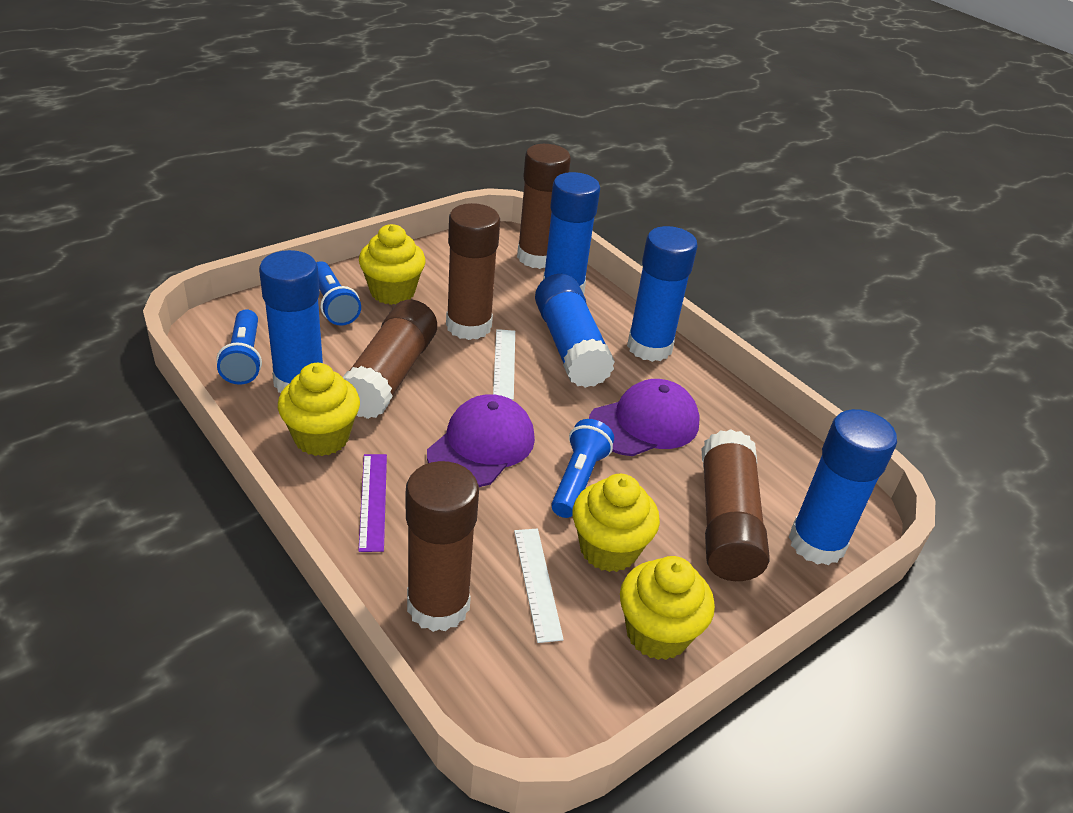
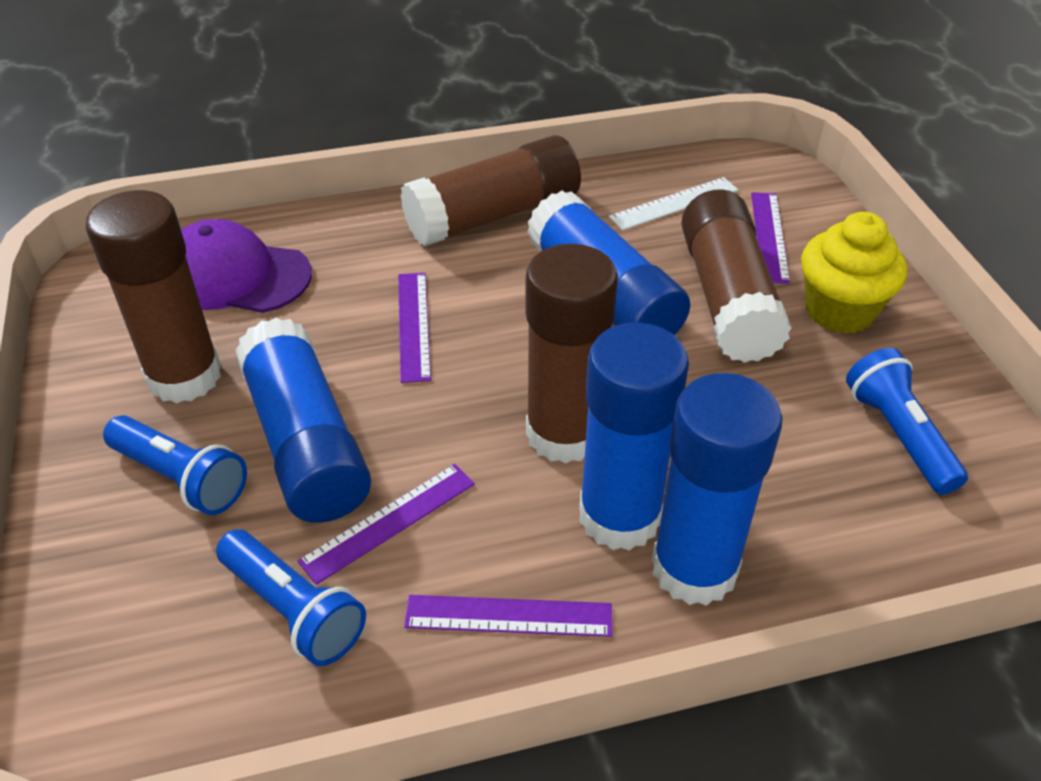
blue glue stick: [259,250,323,393] [535,274,615,388] [543,172,600,294] [627,226,697,362] [789,409,897,565] = 5 -> [235,318,371,523] [527,190,690,335] [579,323,689,551] [652,373,783,606] = 4
brown glue stick: [343,300,437,419] [406,461,479,632] [446,203,500,340] [517,144,571,269] [701,429,770,581] = 5 -> [86,190,221,404] [400,135,581,246] [525,244,618,464] [681,189,792,363] = 4
purple cap: [427,394,535,487] [589,379,700,456] = 2 -> [181,219,312,313] = 1
purple ruler: [358,454,387,552] = 1 -> [297,464,475,585] [398,273,431,383] [404,595,613,637] [751,192,790,284] = 4
white ruler: [493,329,515,400] [514,529,564,643] = 2 -> [609,177,738,231] = 1
yellow cupcake: [278,363,360,456] [359,224,426,305] [573,474,660,572] [620,556,715,660] = 4 -> [801,212,907,334] = 1

